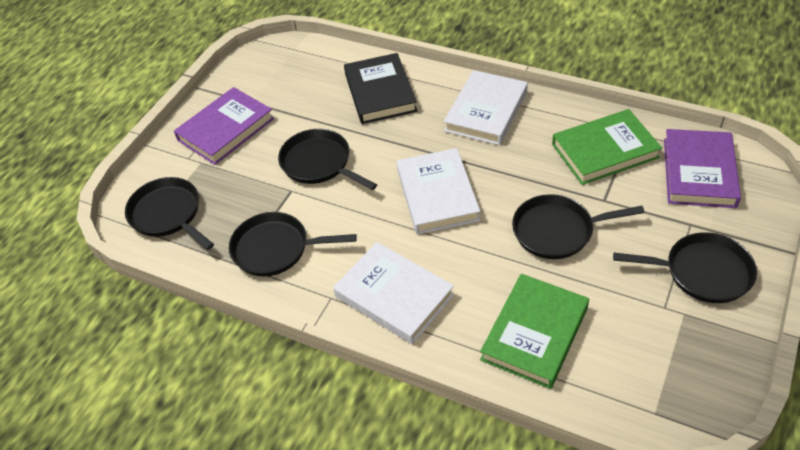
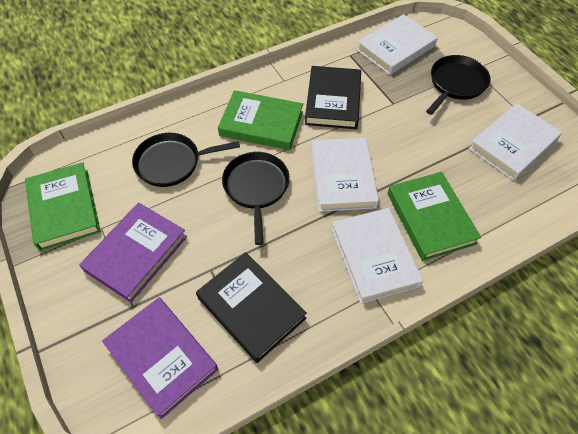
black book: [344,53,417,124] = 1 -> [196,252,307,363] [305,66,361,129] = 2
black pan: [125,177,214,250] [229,212,357,276] [278,129,377,190] [512,194,645,259] [613,232,757,303] = 5 -> [132,133,240,187] [222,152,290,245] [426,55,490,115] = 3
green book: [480,274,589,389] [552,109,662,185] = 2 -> [25,162,101,251] [218,90,303,150] [387,172,481,261] = 3
white book: [333,242,454,344] [397,148,480,234] [444,70,528,145] = 3 -> [312,138,379,212] [332,208,423,303] [357,14,438,75] [469,103,562,181] = 4

